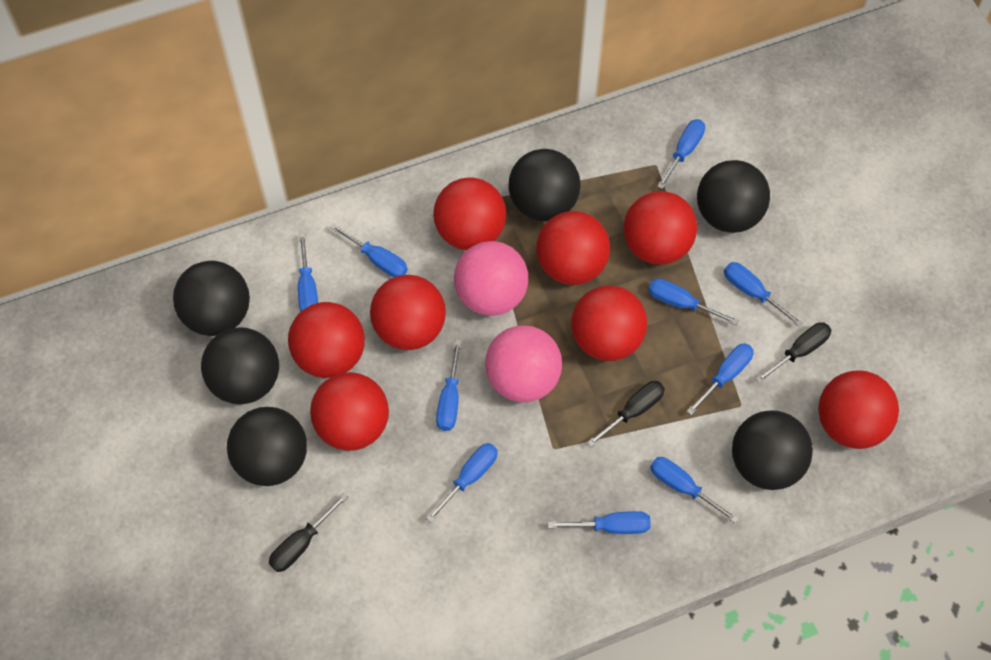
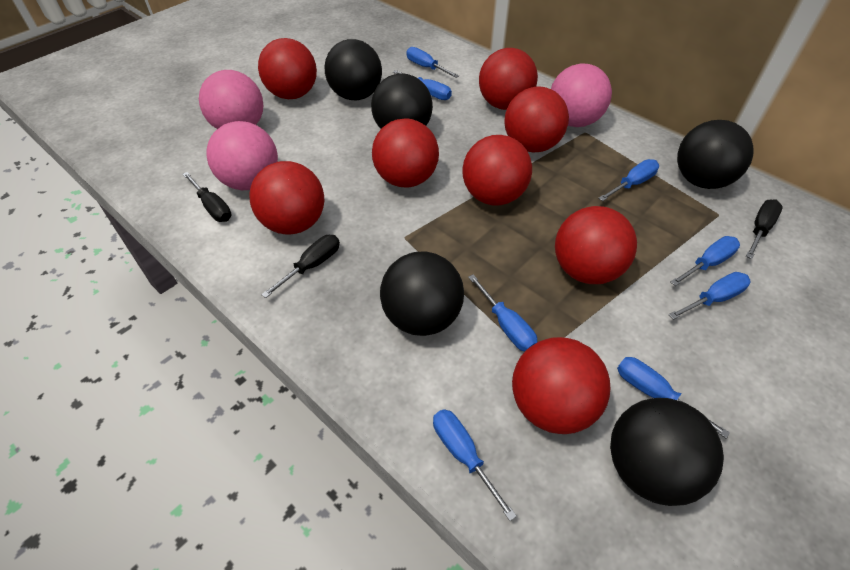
black ball: [173,261,250,336] [201,327,279,405] [227,407,307,486] [508,149,581,221] [697,160,770,233] [732,410,813,490] = 6 -> [324,39,382,100] [371,73,433,129] [380,252,464,336] [610,398,724,506] [677,120,754,189] = 5
blue screwdriver: [298,233,318,311] [330,223,408,277] [426,443,498,522] [436,340,461,431] [548,511,651,534] [648,279,739,325] [650,457,739,523] [657,119,705,189] [686,344,754,415] [724,262,803,327] = 10 -> [393,70,452,100] [406,47,459,78] [433,409,516,521] [468,274,537,351] [598,159,659,201] [617,357,730,438] [669,272,750,320] [671,236,740,286] = 8
pink ball: [454,241,528,316] [485,325,562,402] = 2 -> [199,70,263,129] [206,121,278,190] [551,63,612,127] = 3

